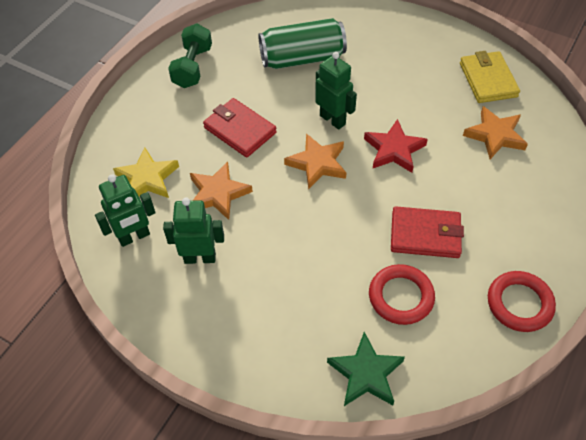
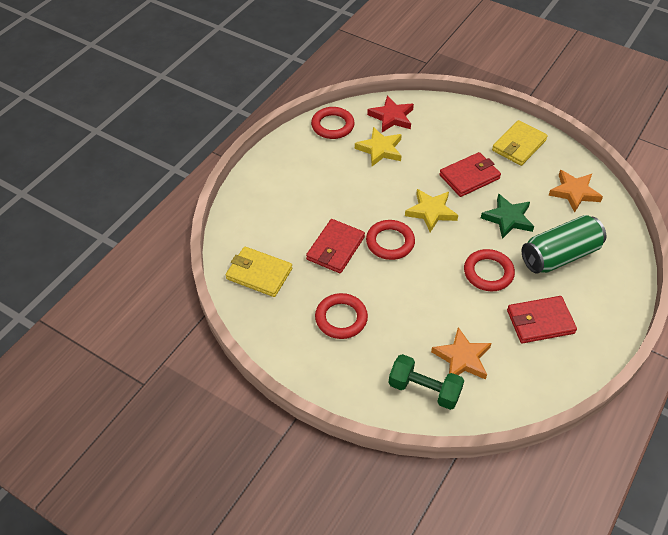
green robot: [95,174,155,247] [163,198,224,264] [315,52,357,130] = 3 -> none = 0
orange star: [190,162,253,220] [284,133,347,189] [463,106,528,159] = 3 -> [431,327,491,380] [548,170,603,212] = 2
red ring: [369,264,435,325] [488,271,556,332] = 2 -> [311,107,355,139] [315,293,368,339] [366,220,415,260] [464,249,515,291] = 4
red wallet: [203,98,277,158] [391,206,464,258] = 2 -> [306,219,365,273] [439,152,501,197] [507,296,577,343] = 3
yellow star: [113,147,179,198] = 1 -> [355,127,402,166] [405,189,458,233] = 2
yellow wallet: [460,51,520,103] = 1 -> [226,246,292,297] [492,120,548,166] = 2

